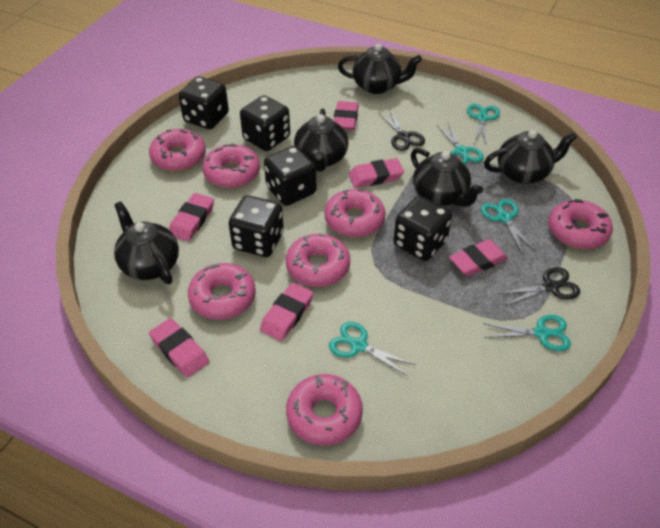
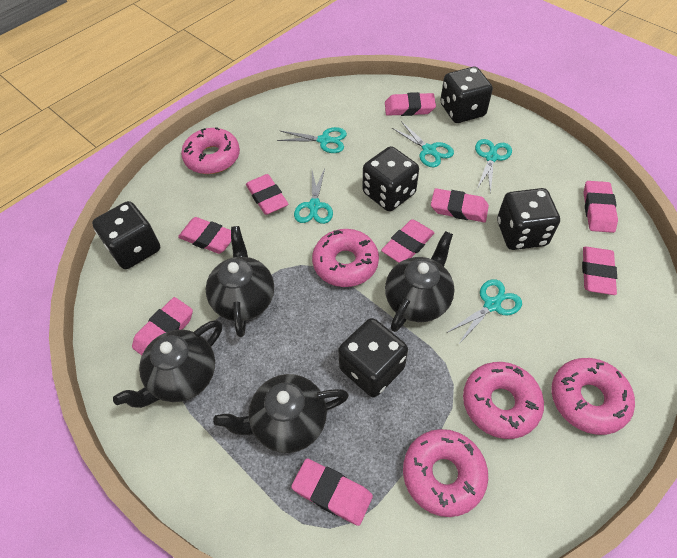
black scissors: [378,108,425,151] [498,267,580,306] = 2 -> none = 0
black teapot: [114,201,179,284] [294,109,349,172] [338,44,422,94] [411,148,483,207] [484,130,577,184] = 5 -> [113,320,222,408] [206,226,274,337] [213,374,349,453] [385,231,455,332] = 4
pink donut: [149,129,206,171] [188,263,255,320] [202,143,260,188] [286,233,350,287] [286,374,363,445] [324,189,386,237] [548,199,613,249] = 7 -> [181,127,240,174] [312,229,379,287] [403,429,488,517] [463,362,544,439] [552,358,635,435] = 5
pink eraser: [149,318,209,378] [169,193,214,241] [260,283,314,341] [334,101,359,130] [349,158,404,188] [449,239,508,276] = 6 -> [132,297,193,355] [178,217,231,254] [246,174,288,215] [291,458,373,526] [381,219,434,263] [385,92,436,116] [431,188,489,222] [582,247,617,295] [584,181,618,233] = 9

